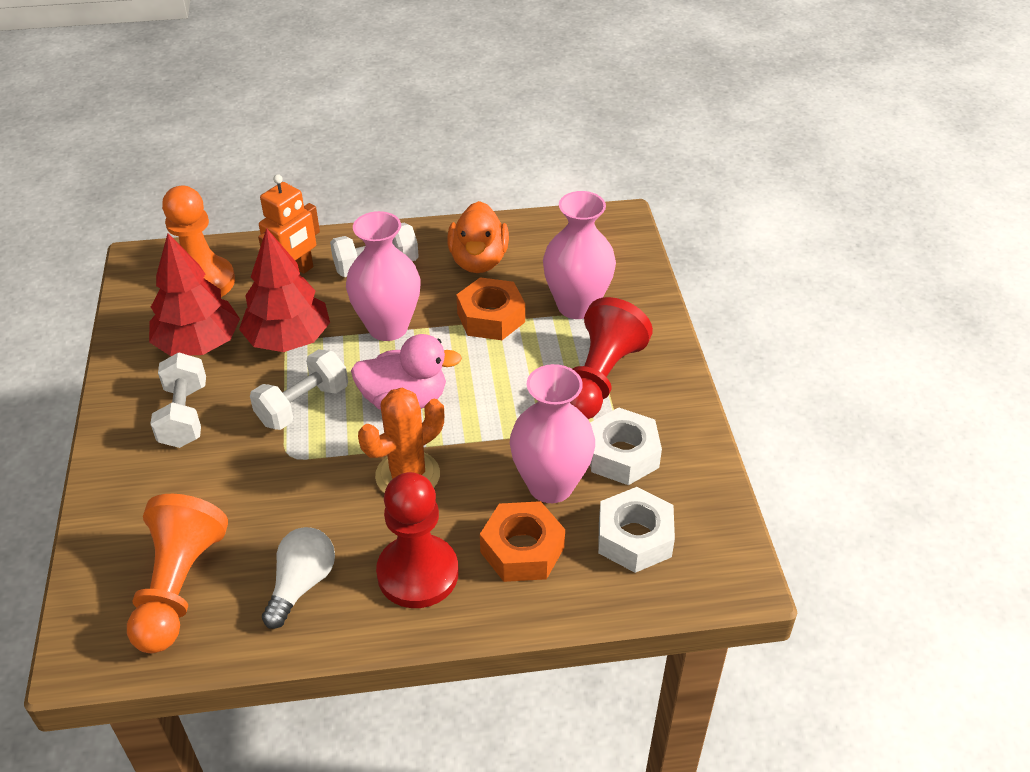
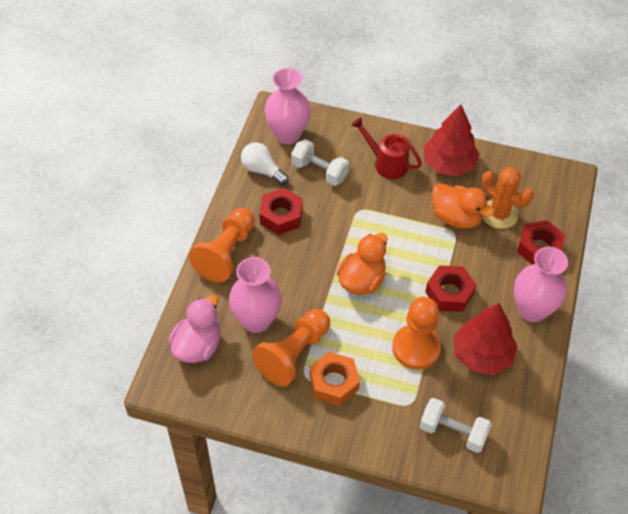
orange duck: [447,201,509,273] = 1 -> [336,233,388,295] [432,183,494,229] = 2
orange nut: [456,277,525,340] [480,501,565,582] = 2 -> [310,352,360,406] = 1
orange pawn: [127,494,228,653] [162,186,235,297] = 2 -> [189,208,255,282] [252,309,330,387] [392,297,441,370] = 3
orange robot: [258,174,320,274] = 1 -> none = 0
red nut: none = 0 -> [259,188,303,235] [425,265,477,312] [517,220,565,265] = 3
red pawn: [376,472,459,608] [570,297,653,419] = 2 -> none = 0
red watering can: none = 0 -> [351,117,422,179] = 1
white dumbbell: [151,353,206,448] [250,349,348,430] [330,223,419,277] = 3 -> [291,139,349,186] [420,398,492,453] = 2
white nut: [590,407,662,485] [598,487,675,573] = 2 -> none = 0

